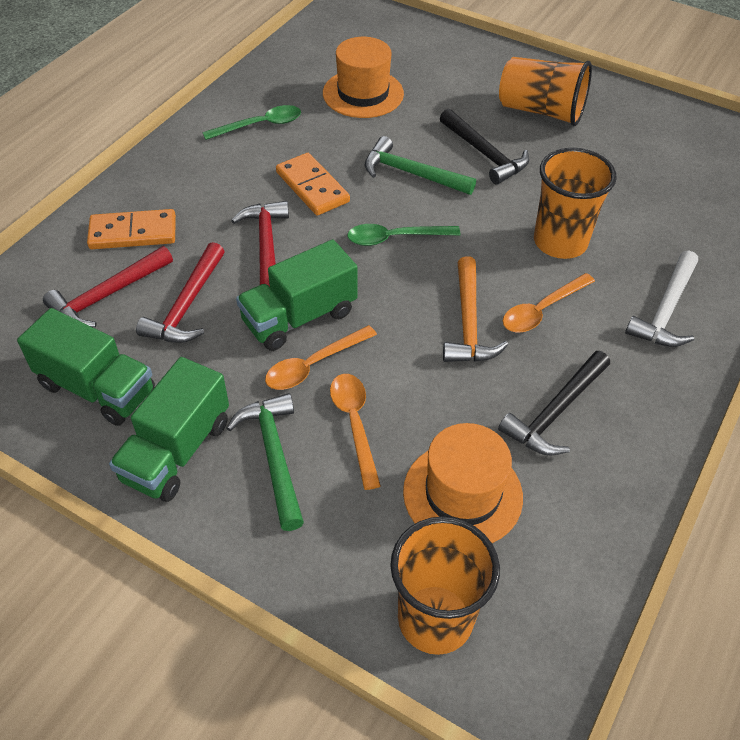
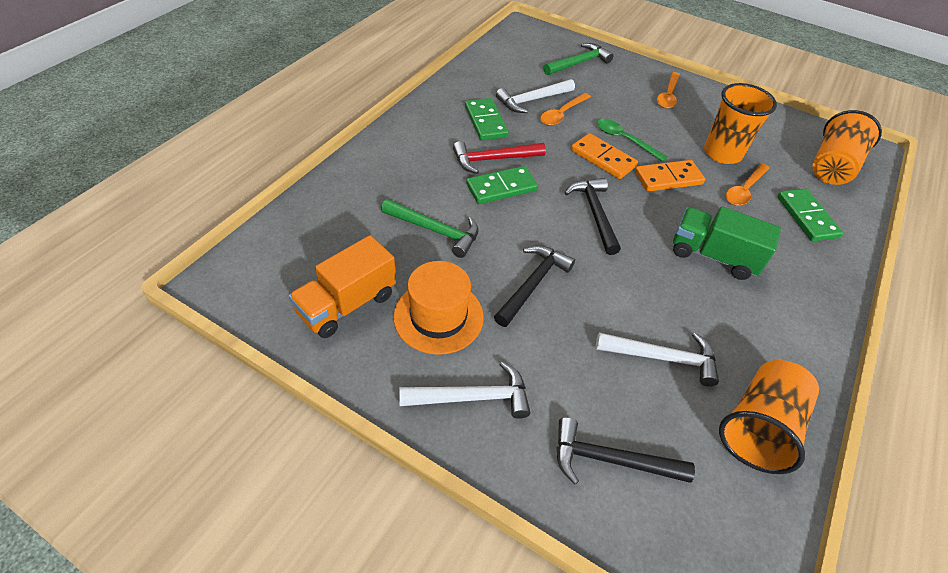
black hammer: [440,109,529,185] [498,351,610,455] = 2 -> [494,245,575,327] [556,417,695,484] [565,178,621,255] = 3
green domino: none = 0 -> [465,98,509,140] [466,166,538,204] [777,189,843,241] = 3
green spoon: [202,105,301,140] [347,224,461,246] = 2 -> [597,119,667,162] = 1
green truck: [17,308,155,426] [109,357,229,502] [236,239,358,351] = 3 -> [673,207,781,280] = 1
orange hammer: [443,256,508,362] = 1 -> none = 0
orange hat: [323,37,404,118] [403,423,523,543] = 2 -> [393,261,484,355] = 1
orange truck: none = 0 -> [289,235,396,338] = 1
red hammer: [43,246,173,327] [136,242,225,343] [231,201,289,287] = 3 -> [453,141,546,174] = 1
white hammer: [625,251,698,347] = 1 -> [399,362,530,419] [496,79,575,113] [596,333,719,387] = 3

